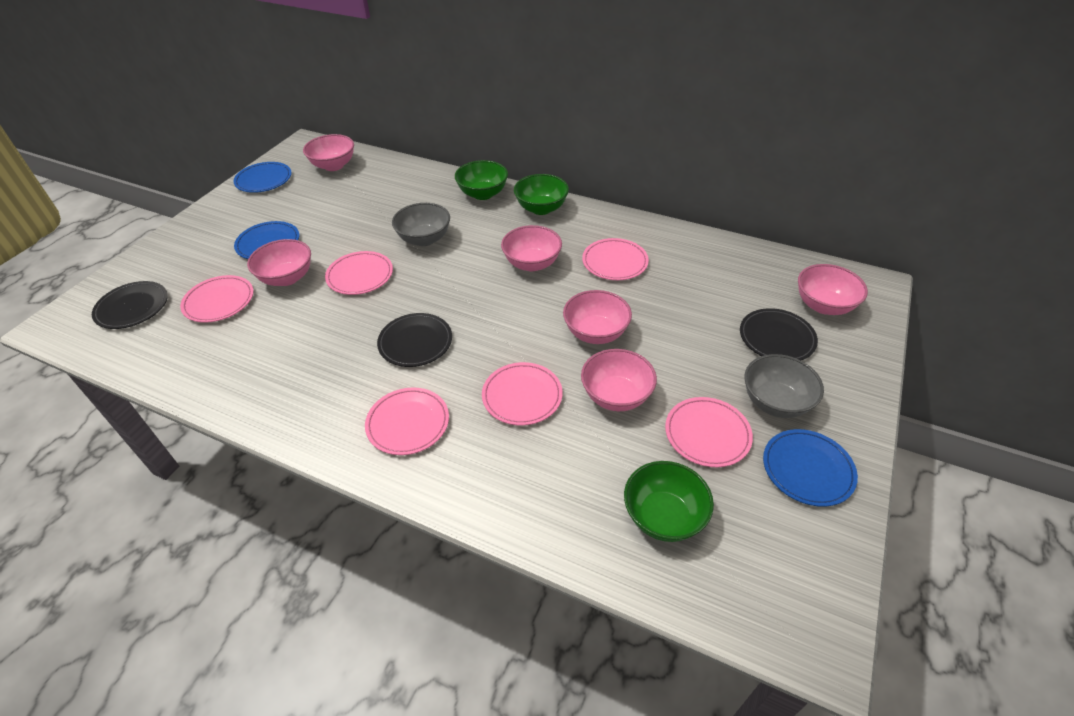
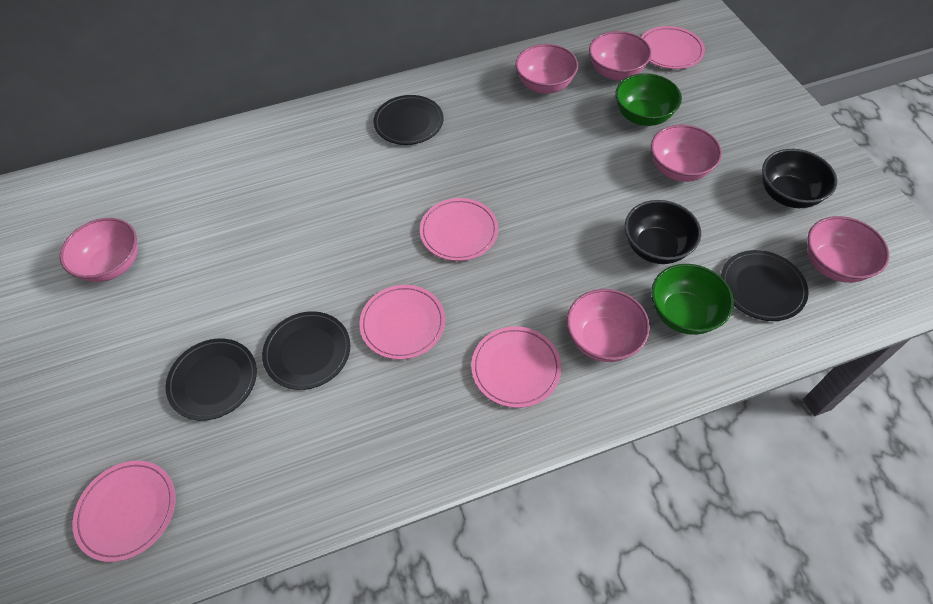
black bowl: none = 0 -> [625,200,701,264] [762,149,837,208] = 2
black plate: [92,281,168,329] [377,313,452,367] [740,308,818,360] = 3 -> [165,338,257,421] [262,311,350,390] [373,95,443,145] [721,250,809,321] = 4
blue plate: [233,162,292,193] [234,221,299,259] [763,429,858,507] = 3 -> none = 0
green bowl: [455,160,508,200] [514,174,569,215] [624,461,714,542] = 3 -> [615,73,682,126] [651,264,734,335] = 2
grey bowl: [392,203,450,246] [744,354,824,418] = 2 -> none = 0
pink plate: [180,275,254,323] [325,251,393,295] [365,387,449,455] [482,362,562,425] [582,238,649,280] [665,397,753,467] = 6 -> [72,461,176,562] [359,285,445,360] [420,198,499,261] [471,326,562,408] [641,26,705,69] = 5

